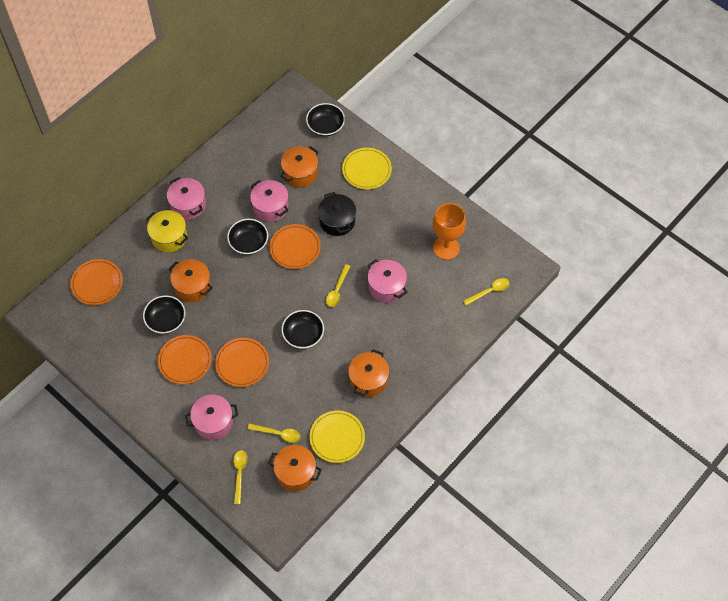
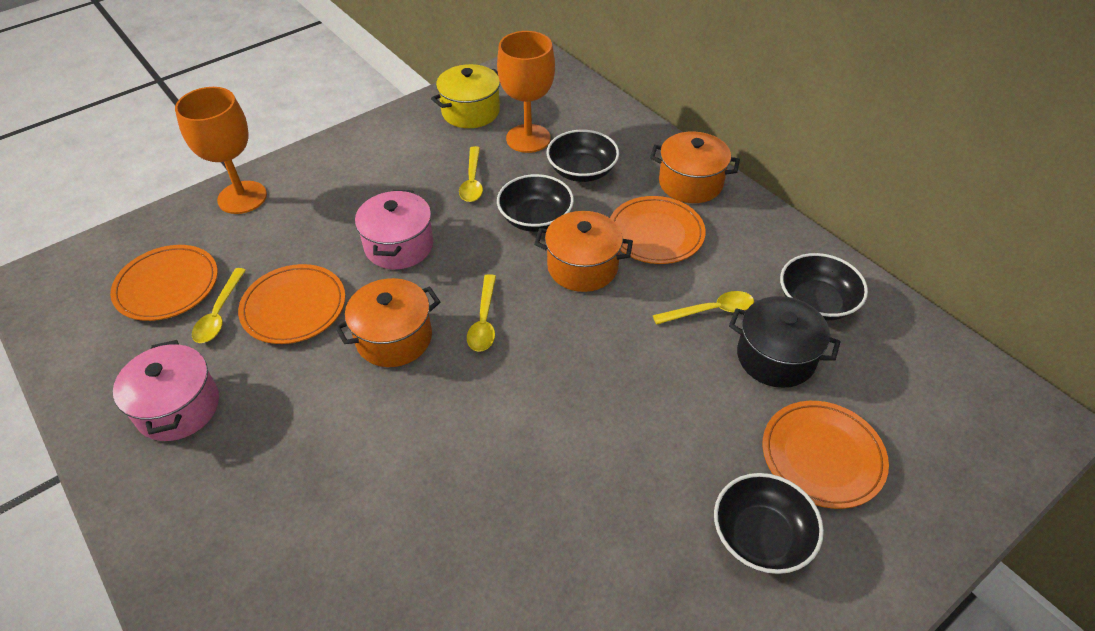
orange goblet: [433,203,466,260] = 1 -> [175,87,267,214] [497,31,555,153] = 2
orange pot: [169,259,213,302] [268,445,322,491] [280,146,319,187] [348,349,389,397] = 4 -> [335,278,440,367] [535,211,633,292] [650,131,740,203] = 3
pink pot: [167,177,206,220] [185,395,238,440] [250,180,289,222] [367,259,407,303] = 4 -> [113,340,219,441] [355,190,433,269] = 2
yellow plate: [309,411,365,463] [342,148,392,189] = 2 -> none = 0

